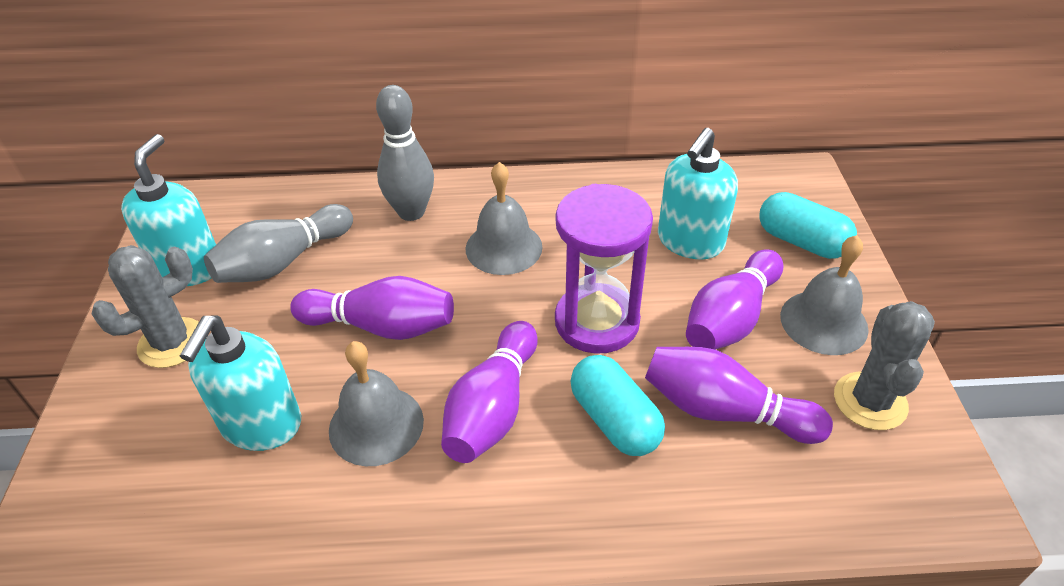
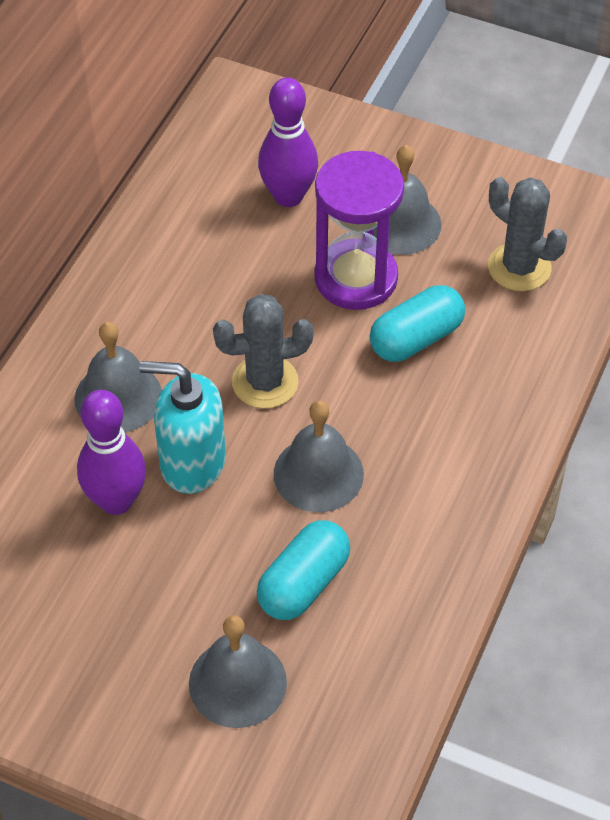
grey bell: [329,341,424,466] [466,162,543,275] [780,235,869,355] = 3 -> [75,322,162,432] [189,615,287,728] [274,401,364,512] [374,145,442,255] = 4
grey bowling pin: [204,204,353,283] [376,85,434,221] = 2 -> none = 0
purple bowling pin: [290,276,454,340] [441,321,538,463] [645,347,833,444] [686,249,784,350] = 4 -> [77,390,146,515] [258,77,318,207] = 2
turquoise soap dispenser: [121,134,216,286] [180,315,301,451] [658,128,738,260] = 3 -> [139,361,226,494] = 1

